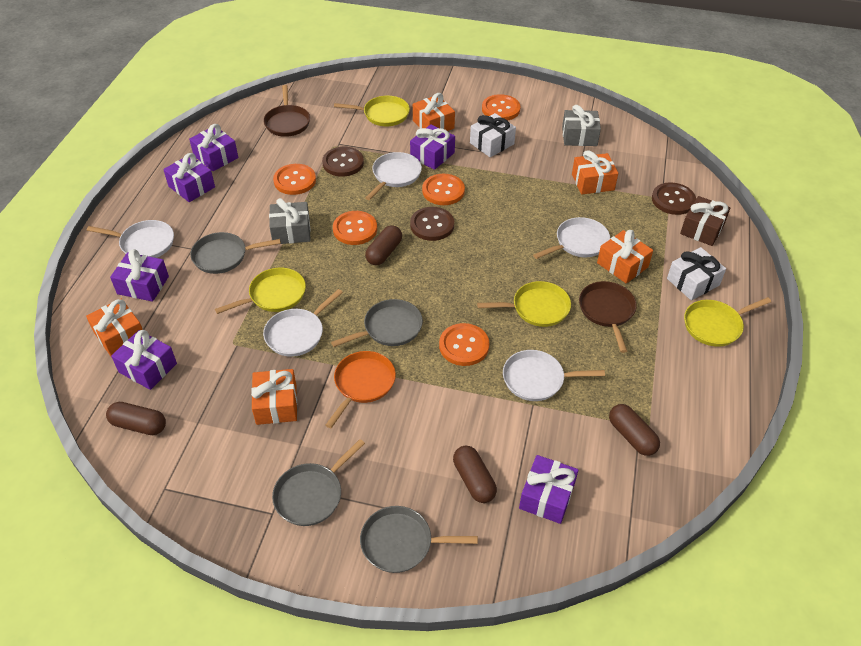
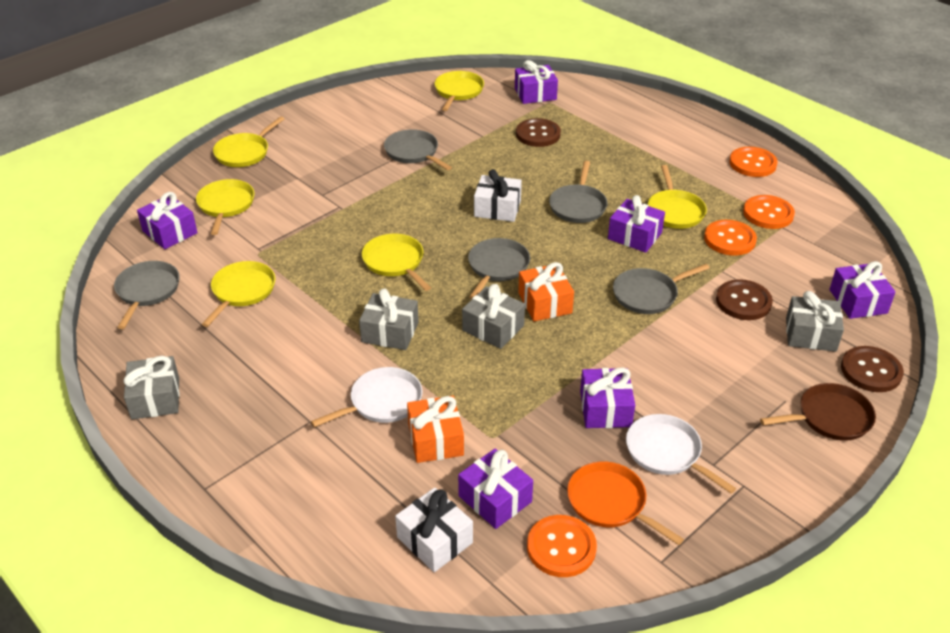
brown capsule: [106,402,166,435] [365,225,402,265] [453,446,497,503] [609,404,660,456] = 4 -> none = 0
brown gift: [680,196,730,246] = 1 -> none = 0
brown pan: [263,85,310,137] [579,281,637,353] = 2 -> [760,383,876,441] = 1
grey gift: [269,198,311,244] [562,105,601,146] = 2 -> [123,356,180,420] [359,288,419,350] [462,284,525,349] [786,291,844,352] = 4
grey pan: [190,232,281,274] [272,439,365,526] [331,299,423,347] [360,506,478,573] = 4 -> [114,261,179,329] [384,129,452,170] [468,238,530,299] [549,161,608,223] [613,264,710,314] = 5
orange button: [273,164,316,195] [333,211,377,245] [422,174,465,205] [439,323,489,366] [482,94,521,120] = 5 -> [527,515,597,577] [704,220,757,256] [729,146,778,177] [743,195,795,229] = 4
orange gift: [86,298,143,356] [251,369,297,425] [413,93,455,131] [572,150,618,195] [597,230,653,284] = 5 -> [407,396,464,463] [518,262,574,321] = 2
white pan: [87,220,174,258] [263,289,343,357] [365,152,422,200] [503,350,605,401] [533,217,610,259] = 5 -> [311,367,423,427] [626,414,736,494] = 2
yellow pan: [215,267,306,314] [334,96,410,126] [477,281,571,327] [684,297,771,347] = 4 -> [196,179,255,235] [202,261,275,327] [213,116,285,167] [362,234,431,291] [435,71,484,111] [648,165,707,229] = 6

